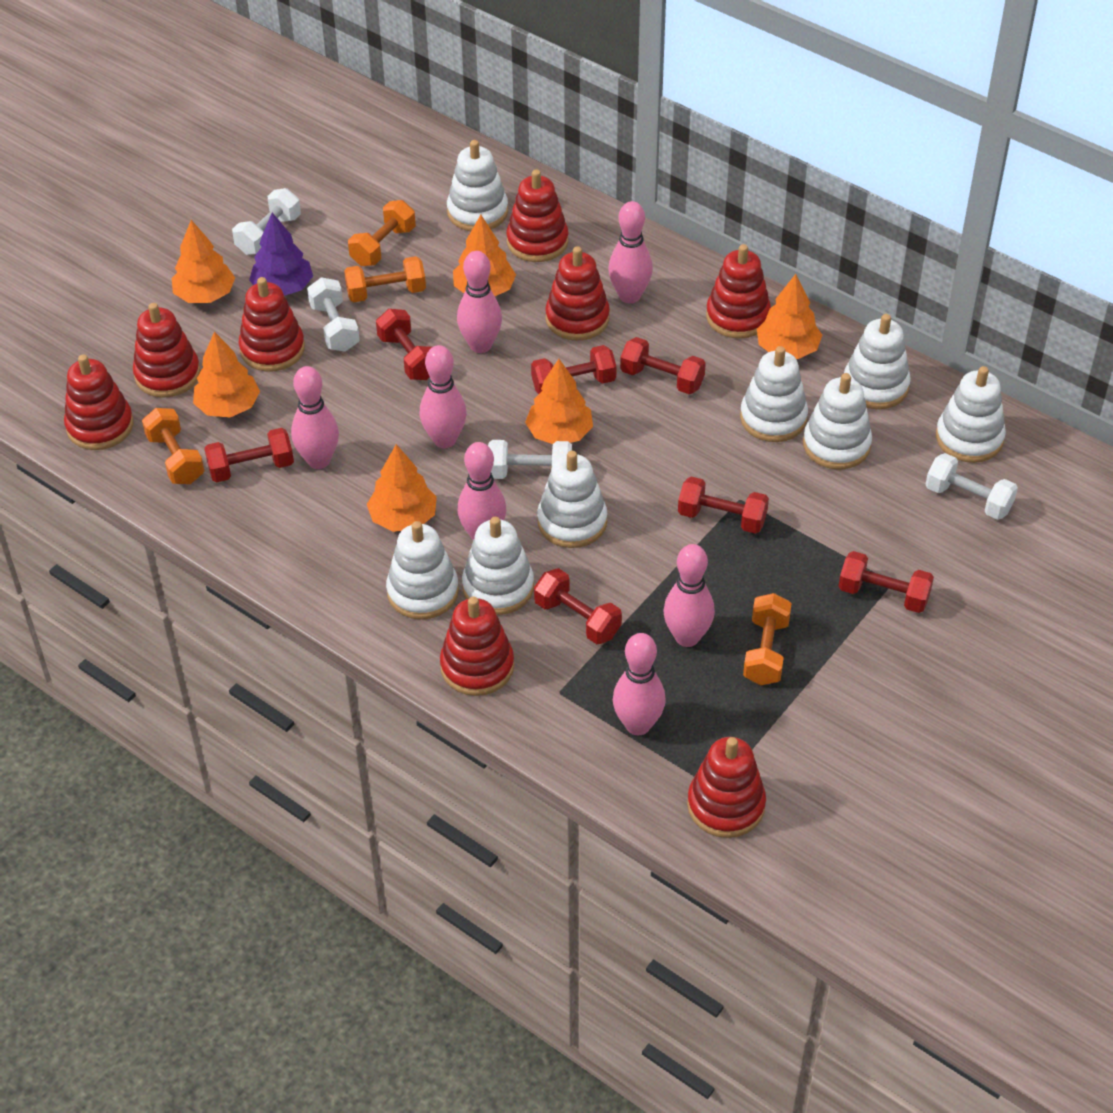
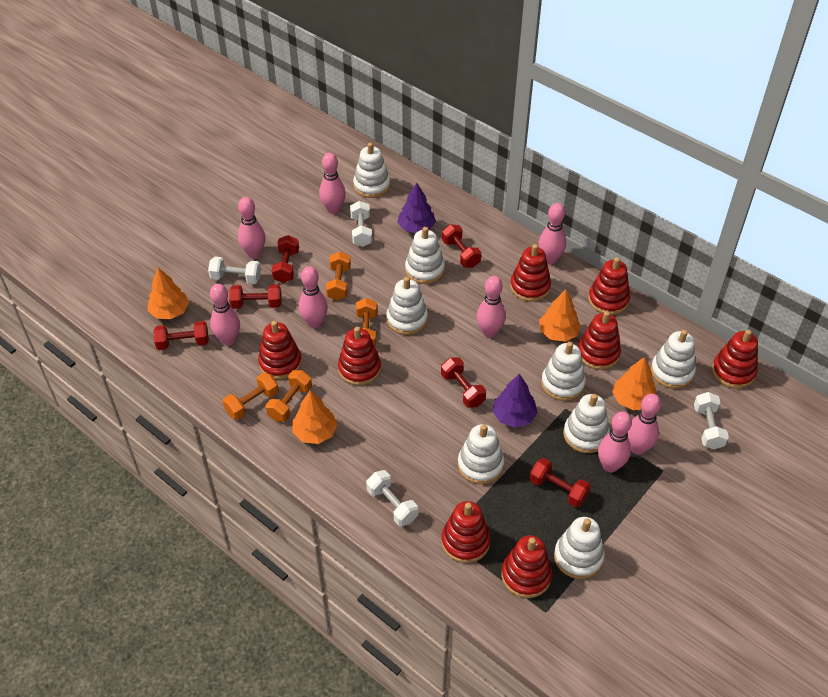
orange tree: [172,220,235,303] [193,332,260,418] [367,444,437,532] [453,215,516,296] [525,359,593,444] [757,274,822,359] = 6 -> [148,268,189,319] [293,390,338,444] [539,289,581,342] [612,357,656,410] = 4
pink bowling pin: [291,366,339,469] [419,345,467,448] [457,251,502,353] [457,442,506,540] [608,201,653,303] [613,633,666,735] [663,544,715,647] = 7 -> [210,284,240,345] [238,197,266,258] [299,266,328,328] [319,153,346,214] [477,276,506,338] [539,203,566,265] [598,411,632,473] [627,393,661,455] = 8
purple tree: [249,213,313,296] = 1 -> [397,183,436,233] [493,373,538,428] = 2
red dumbbell: [204,428,294,482] [376,309,432,380] [531,345,617,394] [534,568,622,644] [620,337,706,394] [678,476,769,534] [838,551,934,613] = 7 -> [153,321,209,350] [229,284,281,309] [272,235,299,283] [441,357,486,408] [442,224,481,268] [529,458,591,508] = 6

